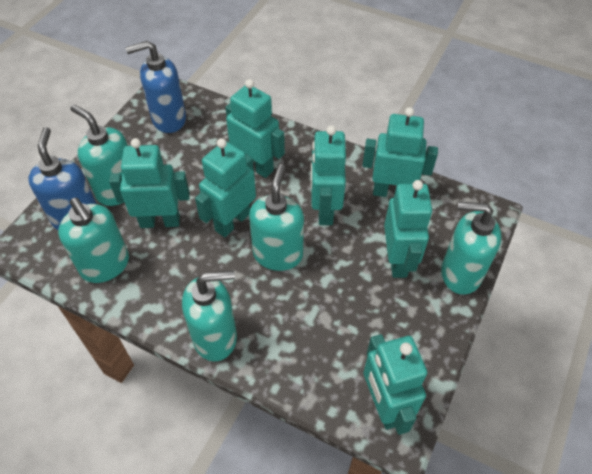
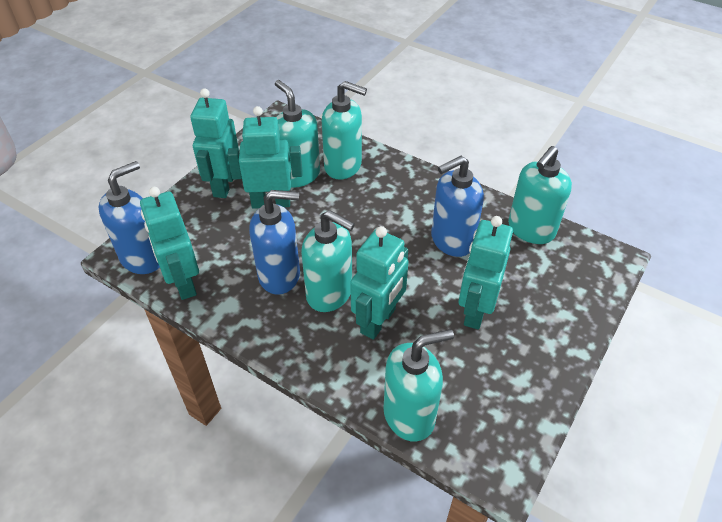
blue soap dispenser: [28,127,97,230] [126,41,186,133] = 2 -> [99,161,160,274] [249,190,300,295] [431,156,484,257] = 3
turquoise robot: [109,138,190,228] [195,138,256,237] [225,79,285,178] [311,126,346,225] [362,107,438,197] [363,334,427,435] [384,180,432,278] = 7 -> [140,187,199,300] [190,88,239,198] [227,106,302,209] [350,226,408,340] [459,216,513,330] = 5

